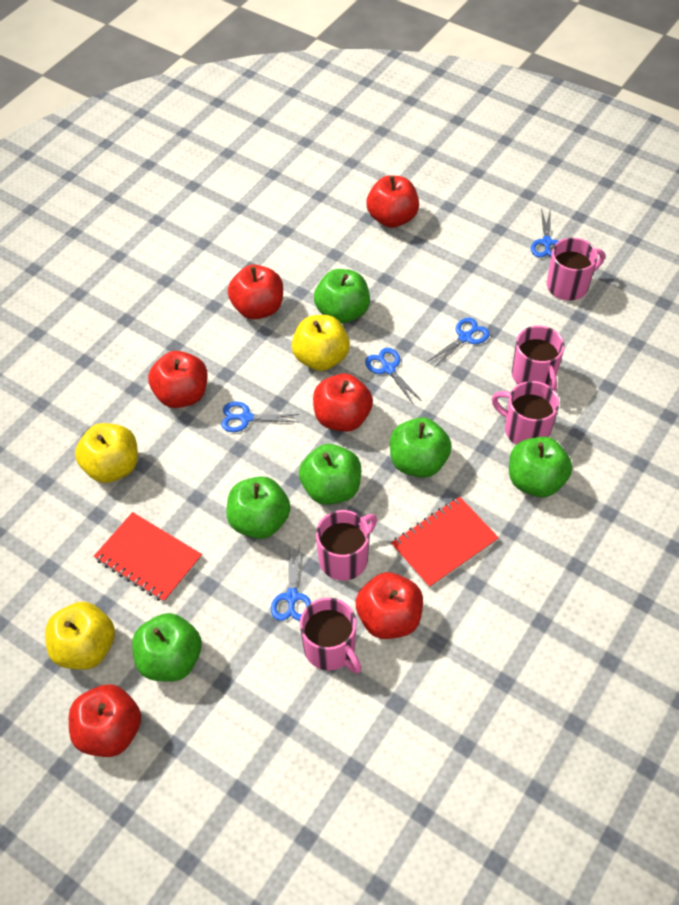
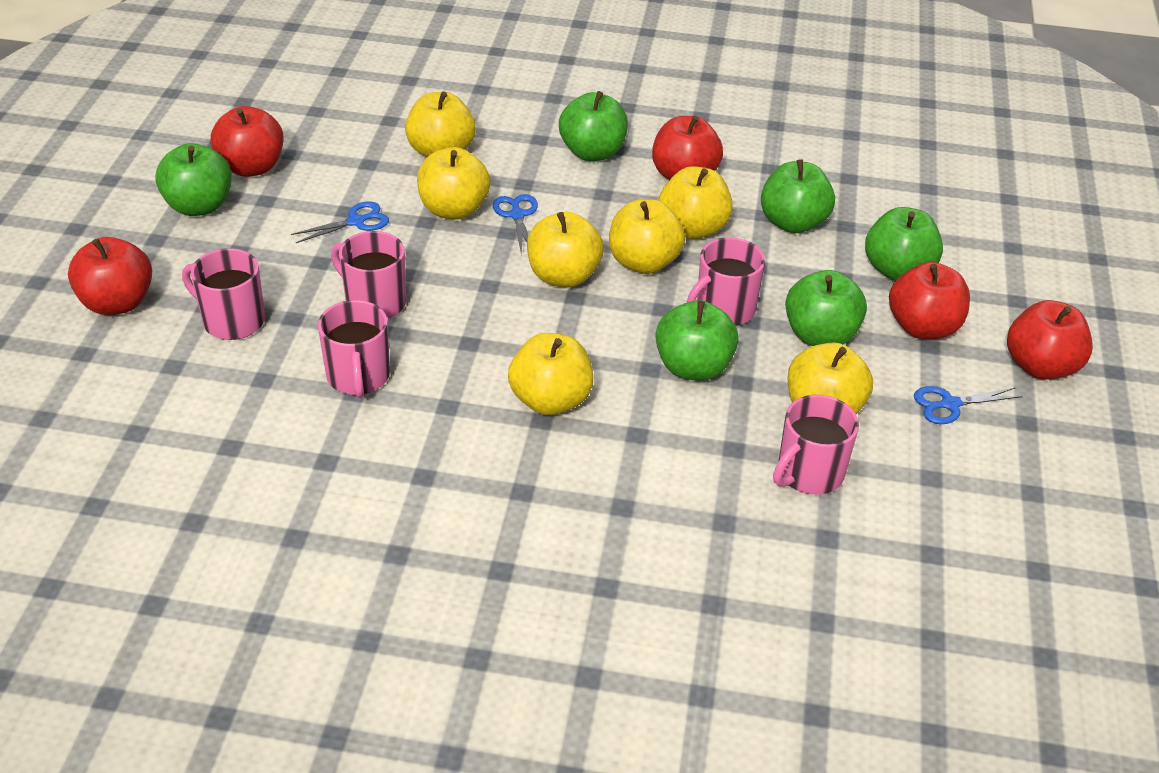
blue scissors: [221,401,299,432] [271,546,311,621] [365,348,422,405] [427,318,490,368] [531,208,558,258] = 5 -> [291,201,389,243] [493,194,538,254] [914,386,1023,424] = 3
red apple: [69,684,141,757] [148,351,208,408] [228,265,283,319] [313,373,373,432] [356,572,423,639] [366,176,419,228] = 6 -> [68,237,152,315] [211,106,284,177] [652,116,723,180] [889,262,970,339] [1007,300,1093,380] = 5
red notebook: [94,512,202,602] [391,496,499,588] = 2 -> none = 0
yellow apple: [45,602,115,670] [75,423,138,483] [292,315,350,371] = 3 -> [405,91,476,157] [417,147,491,219] [508,333,593,415] [527,212,604,287] [609,199,685,274] [659,166,733,239] [788,342,873,414] = 7

